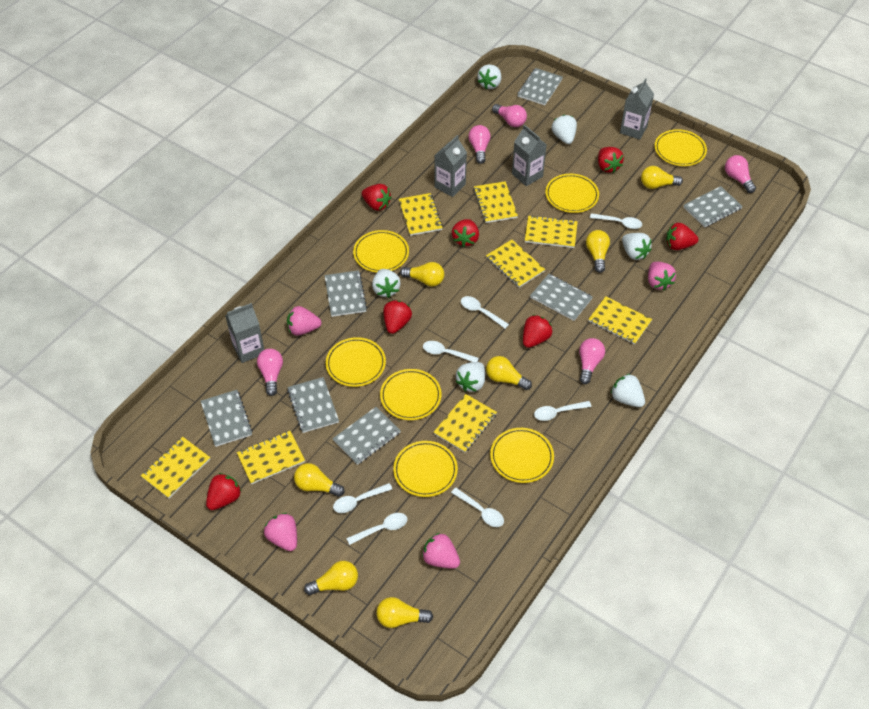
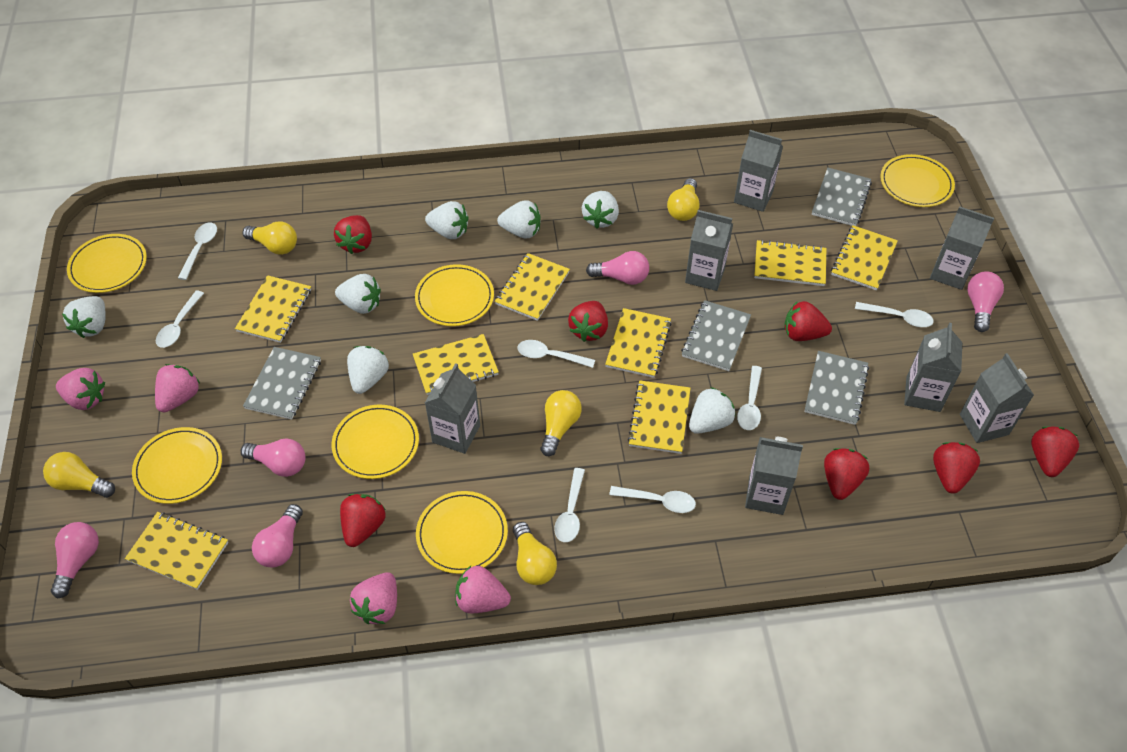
grey carton: [225,303,264,363] [434,135,467,197] [512,125,547,186] [620,78,654,140] = 4 -> [425,363,480,454] [685,210,733,291] [734,130,783,212] [745,437,803,515] [904,323,962,412] [930,206,994,290] [960,353,1034,443] = 7
grey notebook: [201,390,253,447] [287,377,339,433] [324,270,367,317] [332,407,401,465] [517,68,563,105] [530,274,593,321] [684,186,743,228] = 7 -> [243,347,321,420] [681,300,751,371] [804,351,869,425] [812,168,872,226] = 4
white strawberry: [372,269,401,298] [455,362,485,392] [478,65,501,89] [552,115,577,144] [611,374,645,407] [622,233,652,260] = 6 -> [62,296,106,338] [335,274,381,314] [347,346,389,394] [425,201,469,239] [497,201,541,238] [582,191,619,229] [689,387,736,434] = 7
yellow light bulb: [294,463,345,497] [304,561,358,595] [376,597,433,628] [400,262,444,286] [486,356,532,390] [586,230,610,273] [641,166,683,189] = 7 -> [43,452,115,498] [243,221,297,255] [513,522,557,585] [541,390,582,456] [667,178,700,221] = 5
yellow plate: [326,337,386,387] [353,230,409,273] [380,369,441,420] [393,441,458,497] [490,428,554,483] [545,174,599,213] [655,129,707,166] = 7 -> [67,234,147,293] [132,427,222,504] [332,405,419,479] [415,264,494,326] [416,491,508,574] [880,154,955,207] = 6

